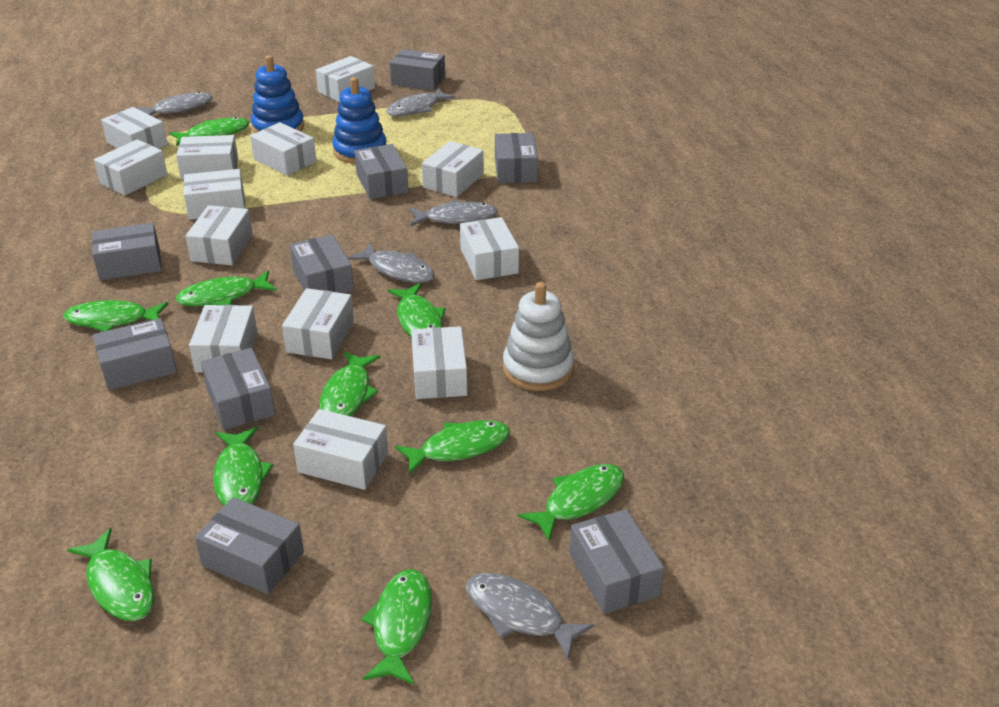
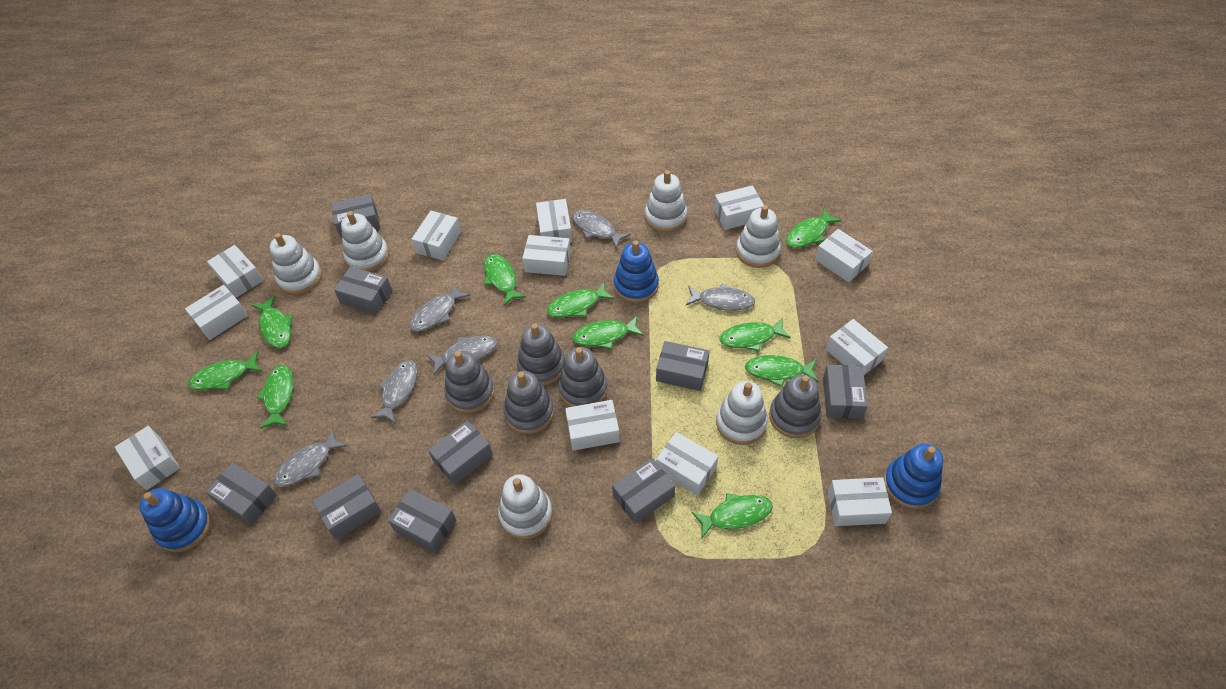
blue stacking toy: [251,55,304,133] [332,77,387,164] = 2 -> [139,488,211,552] [614,240,659,303] [884,444,943,509] = 3
grey fish: [136,92,212,115] [348,243,435,283] [386,88,455,116] [409,200,498,226] [466,573,594,660] = 5 -> [273,429,347,487] [371,360,418,423] [410,283,470,332] [427,336,497,375] [572,210,630,249] [686,283,755,311] = 6
grey stacking toy: none = 0 -> [444,351,495,413] [504,371,554,434] [517,323,565,386] [558,347,608,407] [769,374,822,438] = 5
white box: [94,139,167,196] [101,107,168,149] [176,135,238,180] [183,169,245,220] [186,205,253,265] [189,305,258,372] [250,122,316,176] [282,288,354,359] [293,409,388,490] [315,56,375,102] [411,326,467,399] [422,141,484,197] [460,217,519,280] = 13 -> [115,426,180,490] [185,285,248,340] [207,245,263,298] [412,211,461,261] [522,235,571,276] [536,199,572,243] [565,400,620,451] [656,432,718,495] [714,185,764,230] [815,229,873,282] [826,319,888,375] [828,477,892,526] = 12
white stacking toy: [503,282,574,391] = 1 -> [270,233,322,295] [341,211,389,272] [498,474,553,539] [645,170,687,232] [716,381,768,445] [736,205,781,268] = 6

